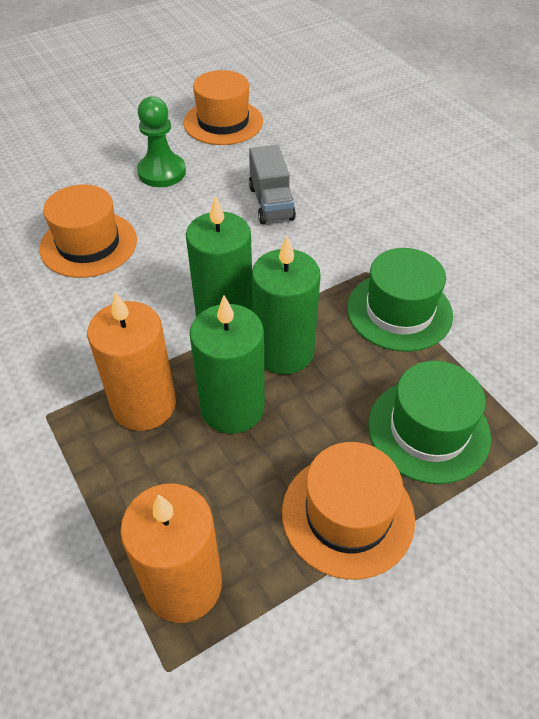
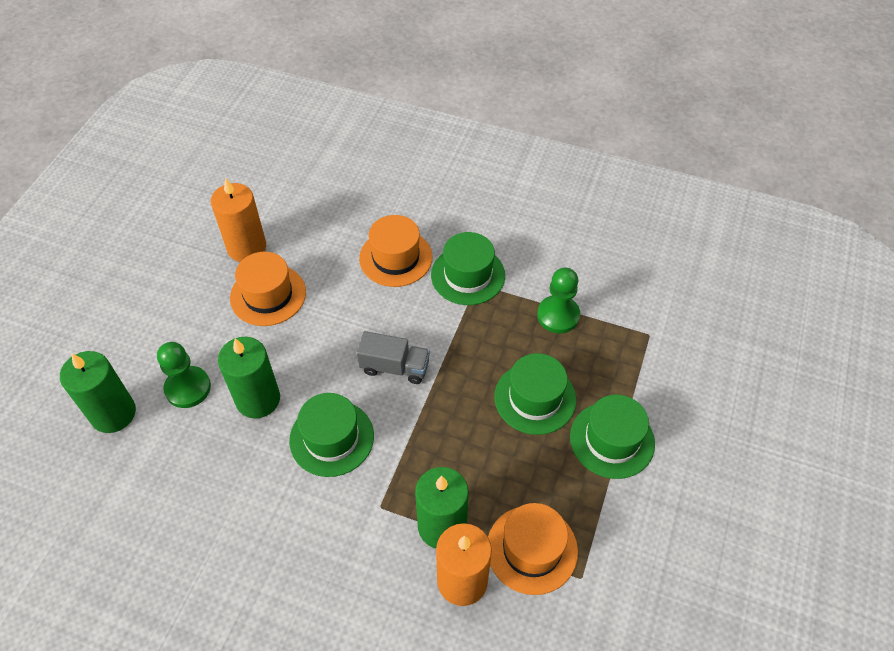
green hat: [347,248,453,352] [368,361,491,484] = 2 -> [289,393,374,477] [431,232,505,305] [494,353,576,435] [570,395,655,479] = 4
green pawn: [137,96,186,187] = 1 -> [157,342,211,408] [537,268,580,333] = 2

